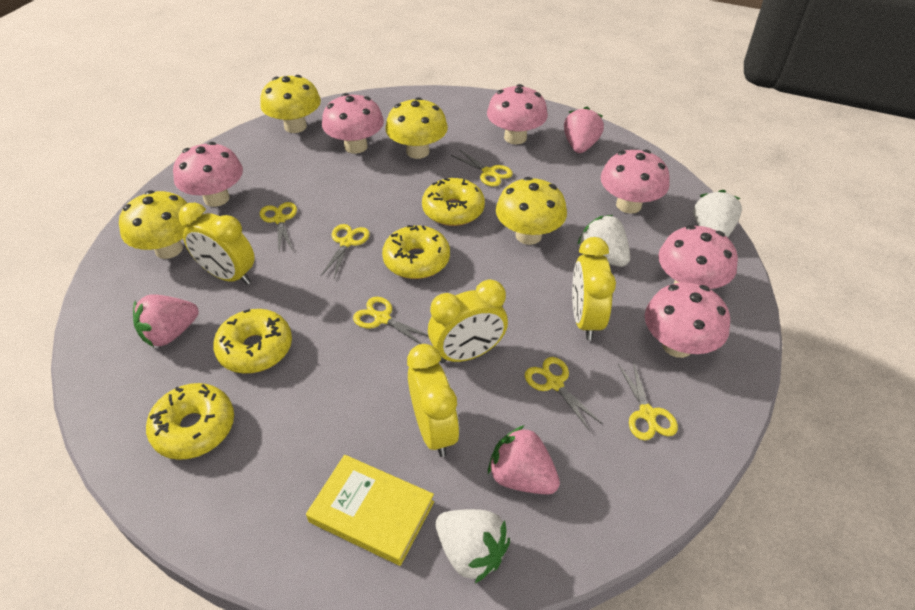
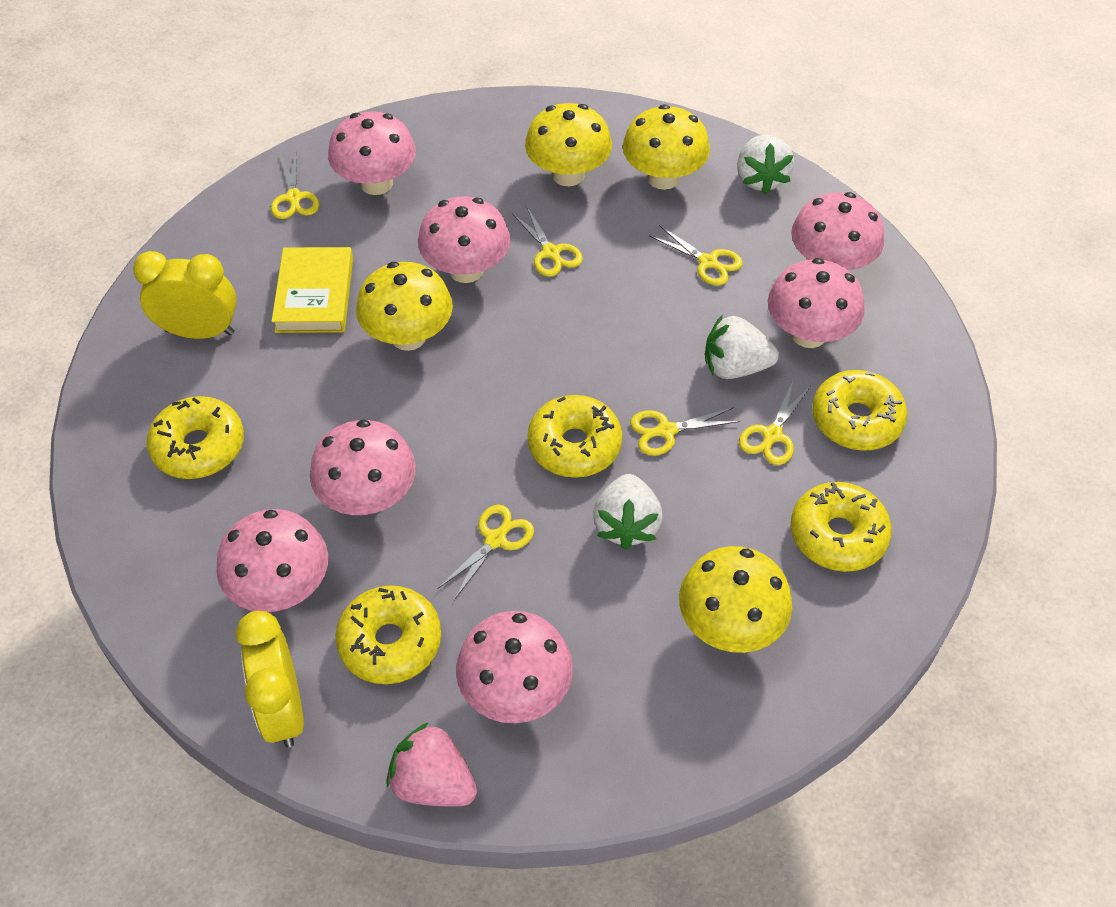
pink mushroom: [173,142,243,207] [322,93,384,154] [487,84,548,144] [601,149,670,214] [645,282,730,358] [658,225,738,289] = 6 -> [216,509,328,612] [310,420,416,515] [328,111,416,195] [418,196,510,283] [456,611,573,723] [768,258,865,348] [791,192,884,270] = 7
pink strawberry: [133,294,199,347] [488,425,560,495] [564,107,604,153] = 3 -> [386,722,477,807] = 1
yellow clock: [179,203,255,285] [407,344,459,457] [428,280,508,364] [572,237,616,341] = 4 -> [133,251,237,339] [236,611,304,748] = 2
yellow donut: [146,383,234,460] [213,309,292,373] [382,225,450,279] [422,178,485,226] = 4 -> [147,396,244,479] [335,585,441,684] [528,395,622,478] [791,482,892,572] [812,370,907,451] = 5

